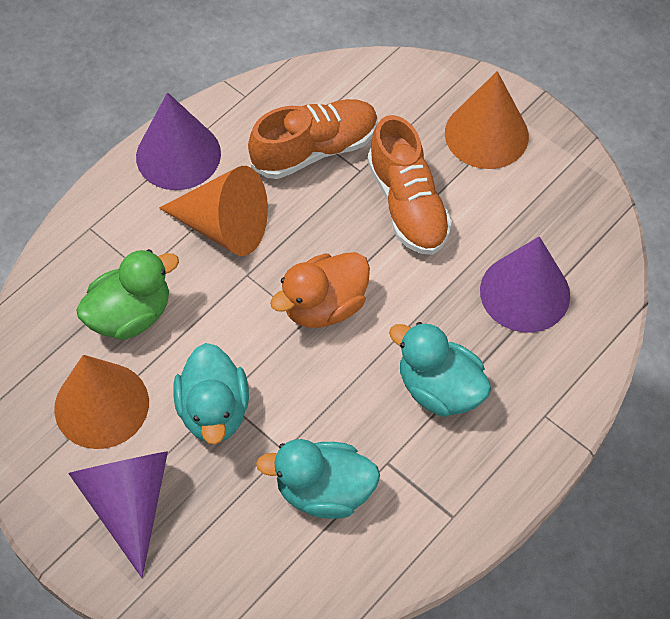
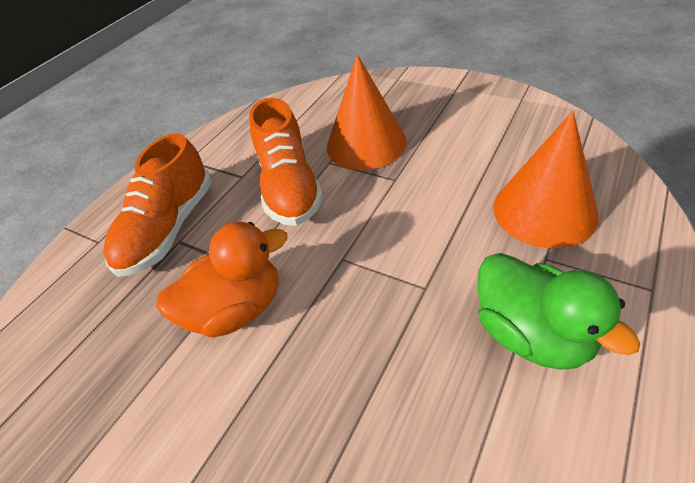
orange cone: [54,355,149,449] [159,166,268,256] [445,71,529,169] = 3 -> [327,54,407,170] [493,111,599,248] = 2
purple cone: [68,451,168,578] [136,92,221,190] [480,236,570,333] = 3 -> none = 0
turquoise duck: [173,343,249,445] [256,439,380,519] [389,322,491,417] = 3 -> none = 0

